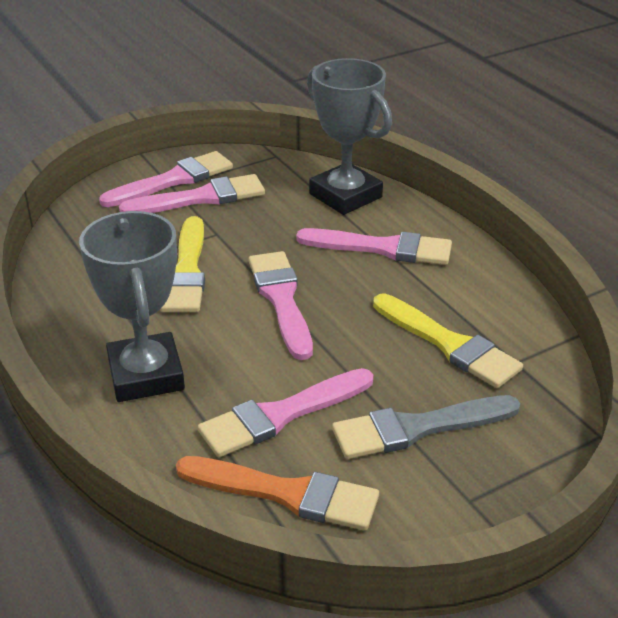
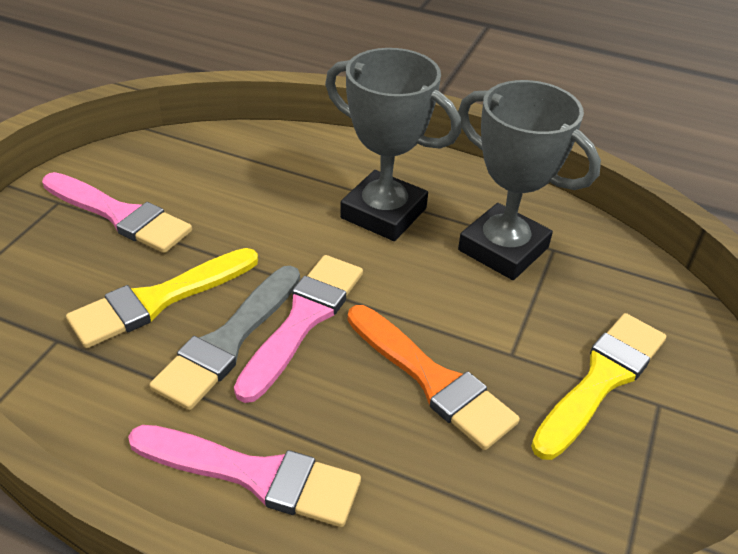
pink brush: [99,151,233,207] [119,174,265,213] [198,368,373,457] [249,251,313,360] [296,228,452,265] = 5 -> [42,172,192,253] [128,425,361,527] [234,255,363,403] = 3

